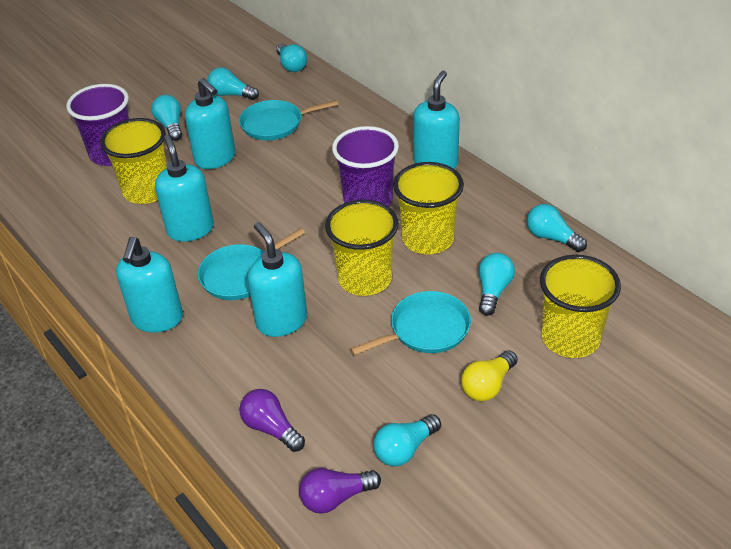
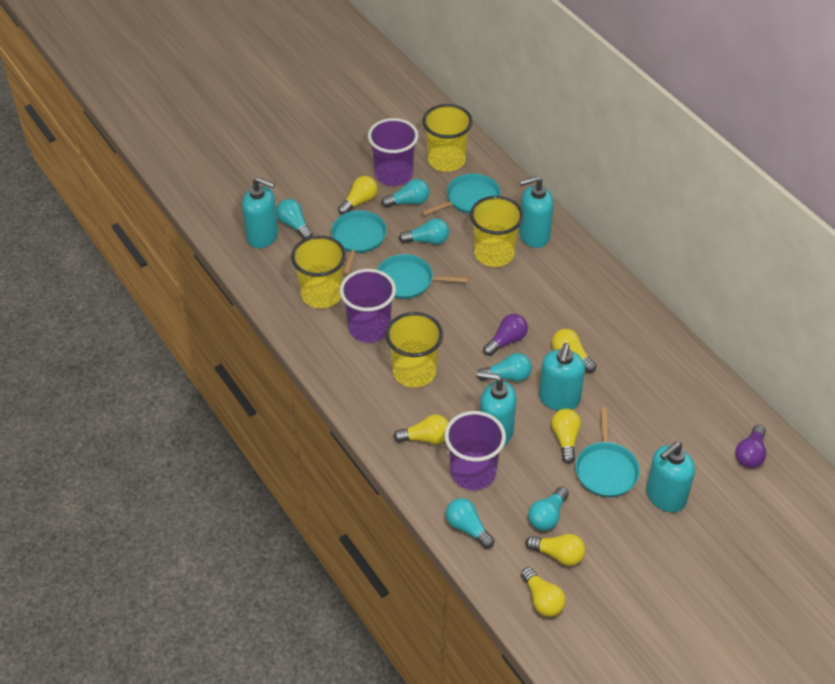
purple cup: [66,84,129,166] [332,126,399,206] = 2 -> [340,269,396,343] [368,118,418,186] [444,411,506,490] = 3
turquoise pan: [198,228,305,300] [239,100,338,140] [351,291,471,355] = 3 -> [331,210,387,274] [377,254,468,299] [421,173,501,216] [575,408,640,497] = 4
yellow light bulb: [461,350,518,401] = 1 -> [338,176,378,215] [393,414,449,444] [521,567,566,617] [525,534,585,566] [551,409,581,464] [552,329,597,373] = 6

